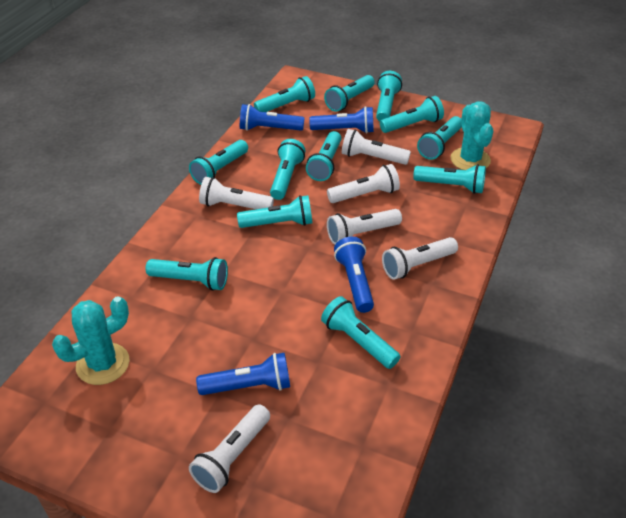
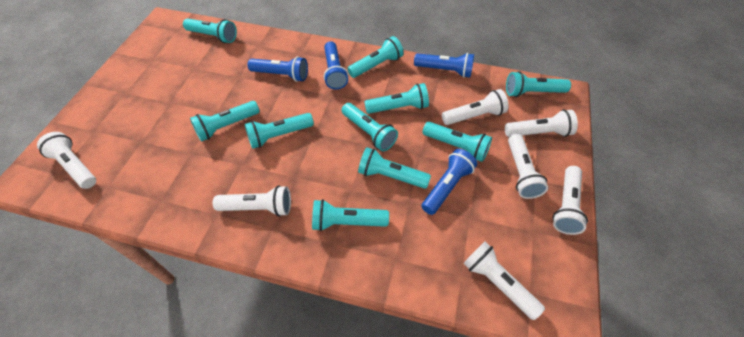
turquoise cactus: [52,296,130,385] [450,101,493,170] = 2 -> none = 0
turquoise flashlight: [145,257,228,291] [189,140,248,185] [237,195,312,228] [254,76,315,112] [270,139,305,200] [306,131,342,181] [321,296,400,369] [324,75,375,112] [376,71,402,121] [380,96,444,133] [413,164,486,194] [417,116,462,160] = 12 -> [183,18,237,43] [190,101,260,142] [245,113,314,149] [312,199,389,231] [342,103,398,151] [347,36,404,78] [358,147,431,189] [364,83,429,114] [423,122,492,162] [506,71,571,97] = 10
white flashlight: [189,404,270,493] [199,177,274,209] [327,164,400,203] [327,209,402,245] [342,129,411,165] [382,237,458,280] = 6 -> [37,132,96,189] [213,185,291,217] [442,89,509,125] [464,241,545,320] [505,109,578,137] [508,134,548,199] [553,166,588,235] = 7

